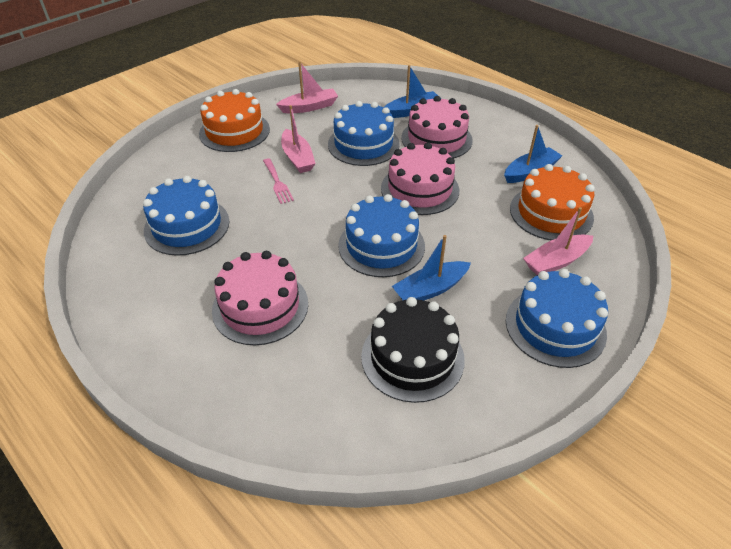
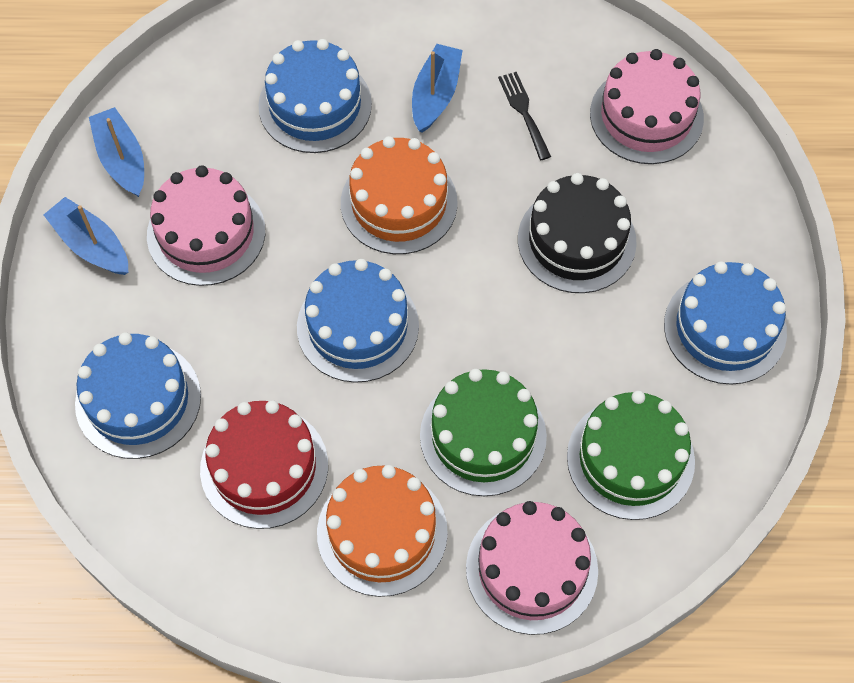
black fork: none = 0 -> [498,72,551,160] = 1
green cake: none = 0 -> [420,369,547,496] [567,391,695,520] = 2
pink boat: [276,61,338,113] [281,105,316,173] [523,207,593,275] = 3 -> none = 0
pink fork: [263,158,294,204] = 1 -> none = 0
red cake: none = 0 -> [200,400,328,529] = 1

